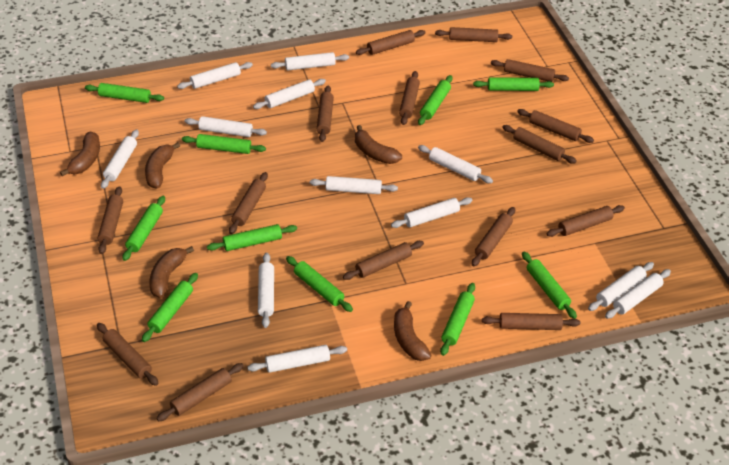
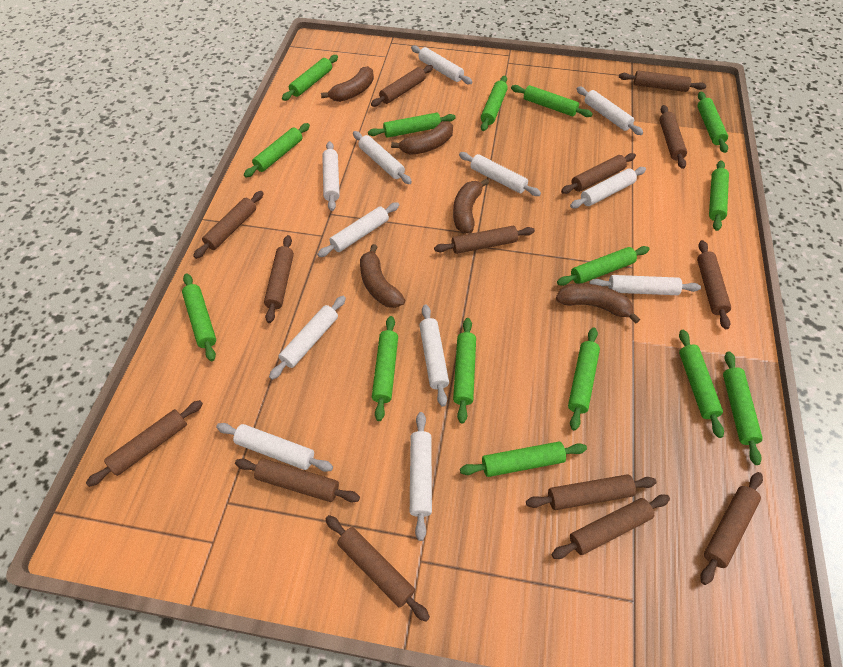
brown rolling pin: [97,186,123,254] [97,323,158,386] [156,363,244,421] [229,172,268,234] [317,85,334,142] [343,241,424,280] [356,30,426,55] [399,71,420,125] [435,27,512,42] [472,207,515,267] [482,313,580,330] [491,59,569,82] [502,125,577,164] [517,109,594,143] [546,205,625,237] = 15 -> [86,400,203,487] [193,191,264,259] [235,459,360,502] [264,235,294,323] [325,515,430,622] [371,65,433,107] [434,226,535,254] [526,475,657,510] [551,495,670,559] [561,153,636,194] [619,70,706,92] [659,105,687,169] [697,240,731,329] [700,472,763,585] = 14
green rolling pin: [85,83,164,103] [122,196,165,261] [142,273,198,342] [182,134,266,154] [207,224,297,251] [286,256,353,312] [418,75,453,125] [440,283,475,356] [473,77,554,91] [522,252,577,319] = 10 -> [182,274,216,361] [244,123,310,177] [282,55,338,101] [368,113,456,138] [372,316,398,421] [453,318,476,423] [460,442,587,477] [481,76,508,131] [511,85,593,117] [557,246,650,286] [568,327,600,431] [679,330,724,438] [698,92,728,153] [709,160,729,231] [723,351,763,465] = 15

